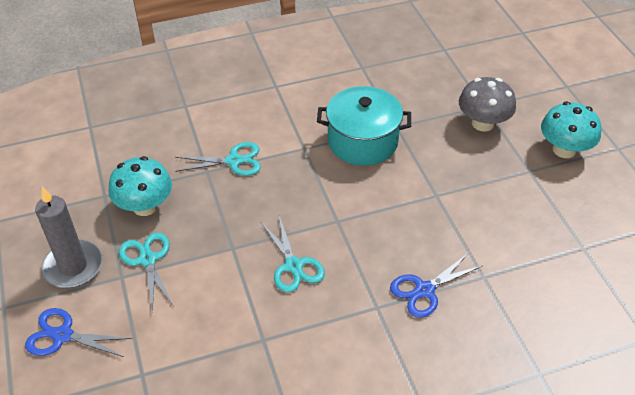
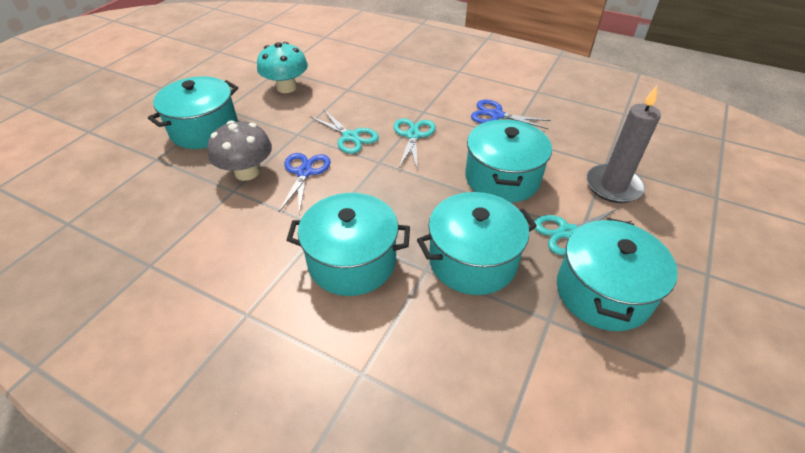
turquoise mushroom: [108,156,172,216] [541,102,601,158] = 2 -> [257,42,308,93] = 1
turquoise pot: [317,86,411,166] = 1 -> [148,76,238,149] [287,193,410,296] [417,192,537,295] [465,119,552,203] [557,218,678,331] = 5

